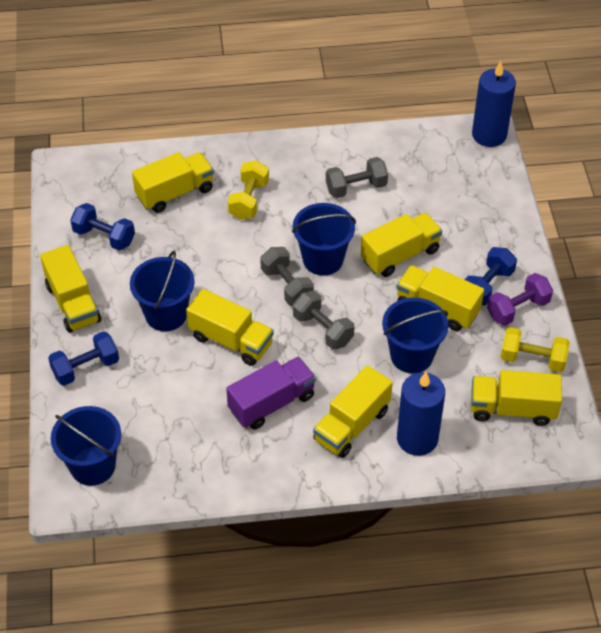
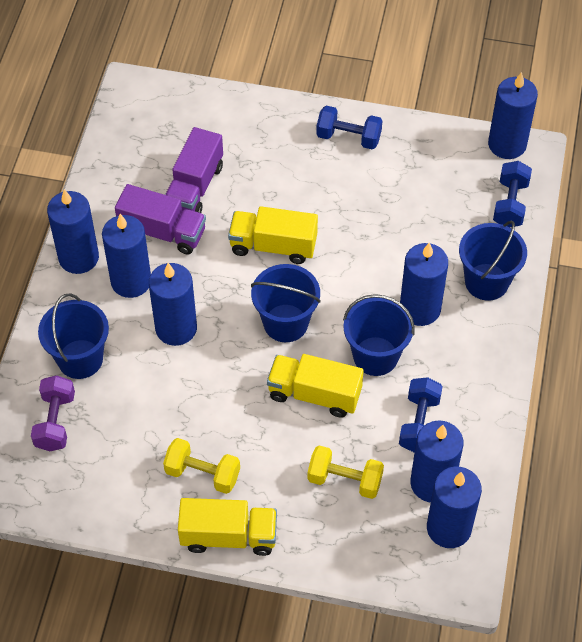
blue candle: [397,372,445,456] [472,61,516,147] = 2 -> [47,189,99,274] [102,214,151,298] [149,263,197,346] [400,243,448,326] [410,420,464,502] [427,466,482,548] [488,72,538,159] = 7
grey dumbbell: [260,247,314,306] [293,291,354,350] [326,157,388,198] = 3 -> none = 0
purple truck: [226,357,316,430] = 1 -> [115,184,206,255] [165,127,223,213] = 2
yellow truck: [40,245,101,333] [132,152,214,213] [186,289,274,366] [313,365,393,458] [361,213,442,277] [396,265,484,331] [471,370,562,426] = 7 -> [178,498,277,556] [228,206,318,264] [267,354,364,418] = 3

